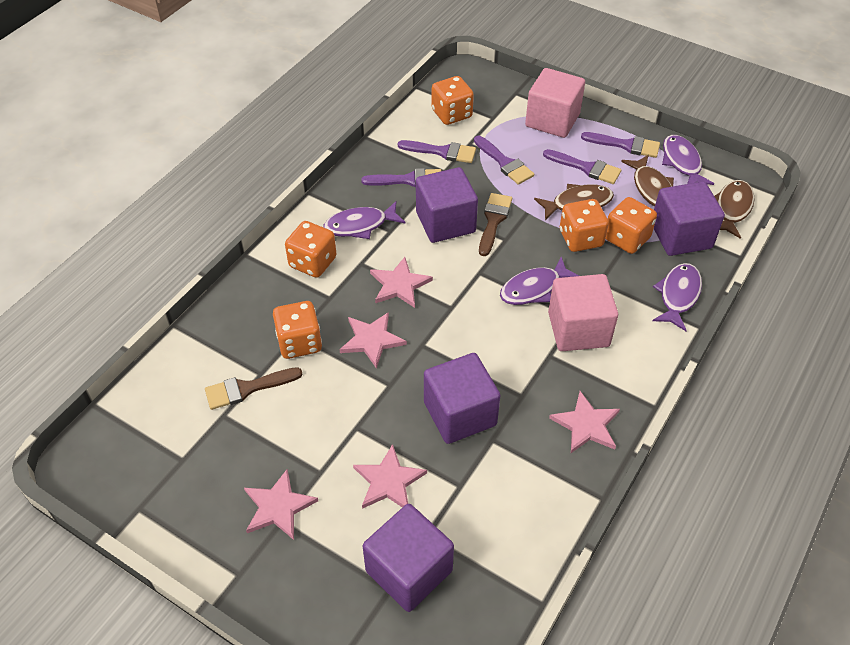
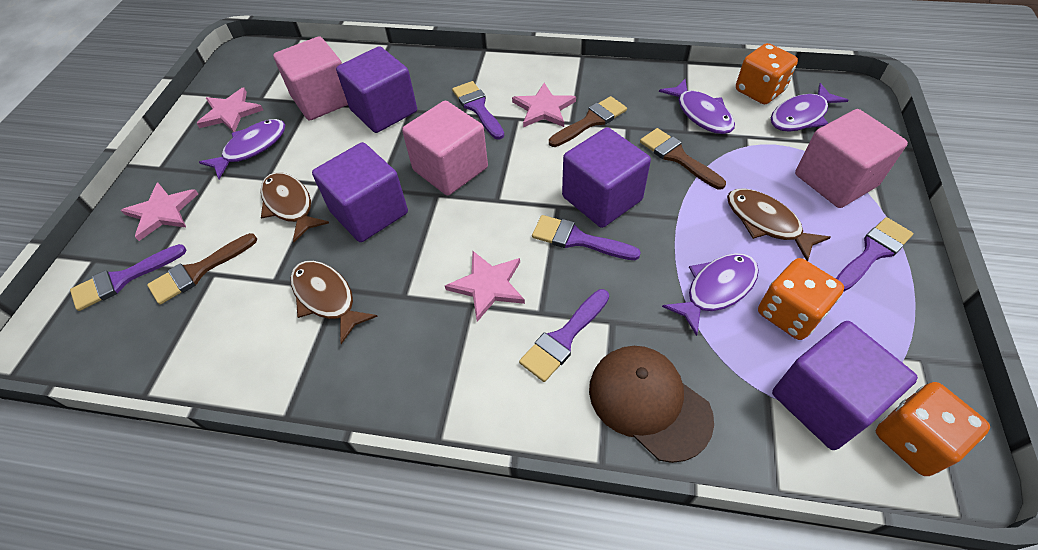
brown brush: [205,367,302,410] [479,193,512,256] = 2 -> [147,233,257,305] [549,96,627,147] [640,128,726,189] = 3
brown cap: none = 0 -> [589,346,714,463] = 1
orange dice: [273,301,322,359] [285,221,336,278] [432,76,474,125] [560,199,609,252] [605,197,657,254] = 5 -> [736,43,798,104] [758,258,844,340] [876,382,990,476] = 3
pink cube: [525,68,585,138] [548,274,618,351] = 2 -> [273,36,348,121] [402,101,488,195] [795,109,908,208] = 3
pink star: [244,469,318,540] [339,312,407,369] [353,444,427,509] [370,257,433,308] [549,391,620,453] = 5 -> [121,183,198,241] [196,87,263,132] [445,251,525,322] [512,83,576,127] = 4

